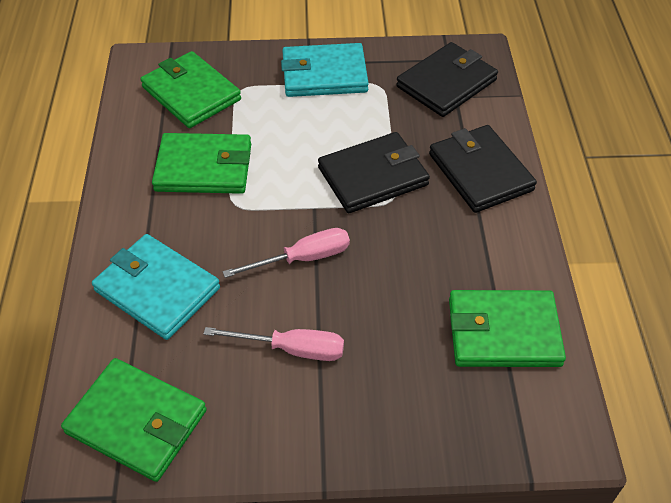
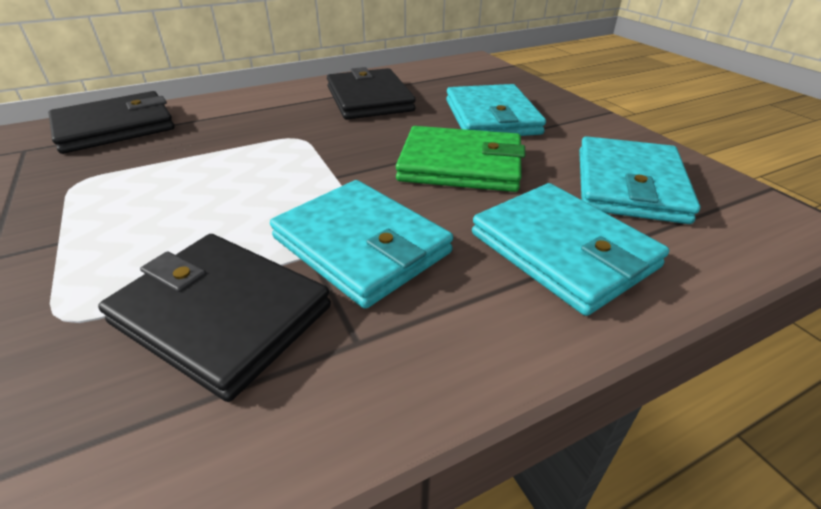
green wallet: [61,358,207,482] [140,51,241,128] [152,133,251,194] [449,290,566,367] = 4 -> [396,126,525,192] = 1
pink screwdriver: [204,327,344,361] [223,228,350,278] = 2 -> none = 0
turquoise wallet: [92,234,220,340] [281,43,369,97] = 2 -> [270,180,453,309] [446,84,546,136] [472,183,669,316] [579,136,700,224] = 4

